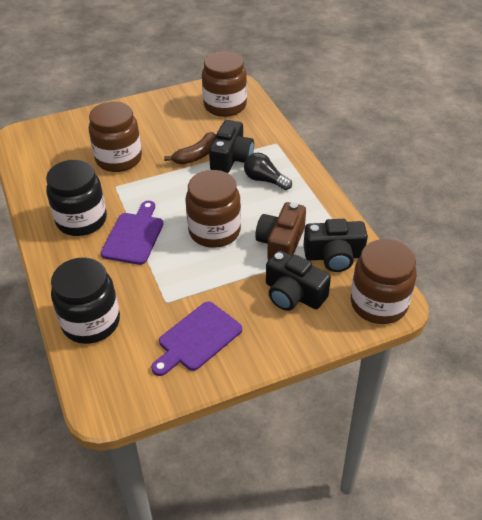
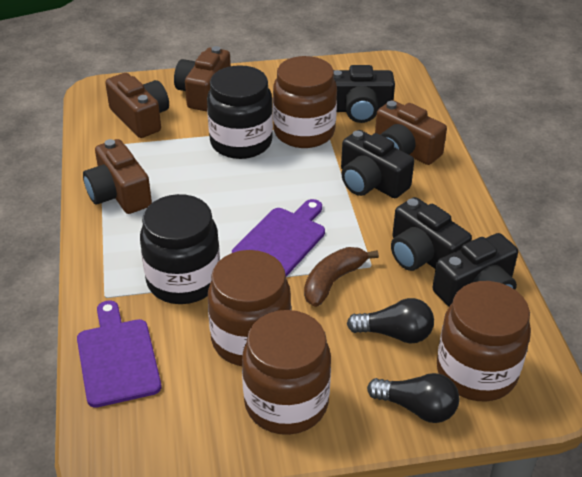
black camera: [209,120,254,173] [266,250,331,311] [303,219,368,272] = 3 -> [334,65,395,123] [341,130,414,198] [391,197,472,271] [433,233,518,306] = 4
black light bulb: [244,153,292,190] = 1 -> [347,298,434,344] [367,373,459,423] = 2
brown camera: [255,202,306,260] = 1 -> [83,139,152,214] [105,73,169,138] [174,46,231,111] [375,100,447,165] = 4

